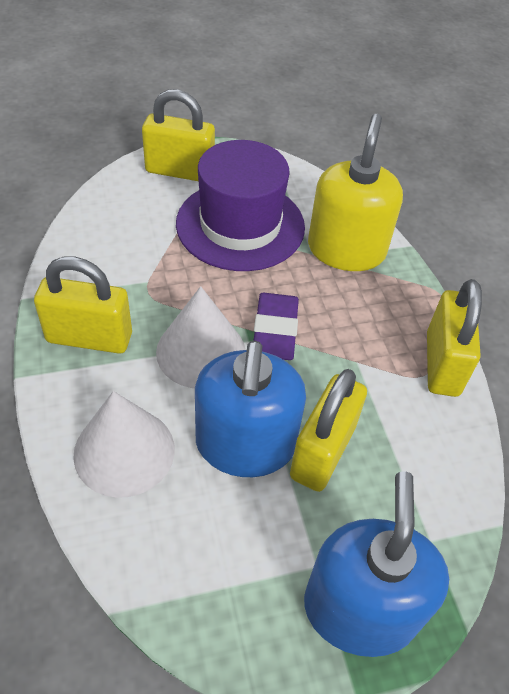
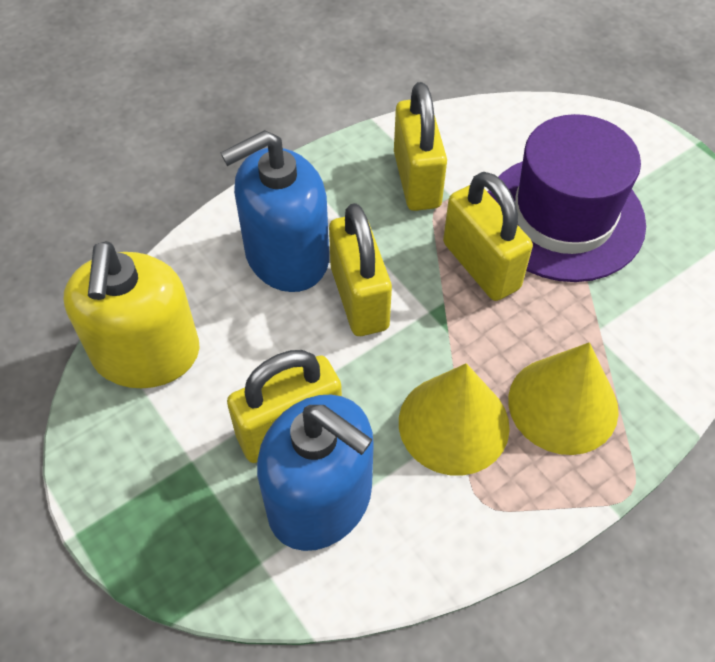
purple eraser: [254,293,299,360] = 1 -> none = 0
white cone: [73,391,175,498] [156,286,245,388] = 2 -> none = 0
yellow cone: none = 0 -> [399,363,510,476] [508,342,619,455] = 2

